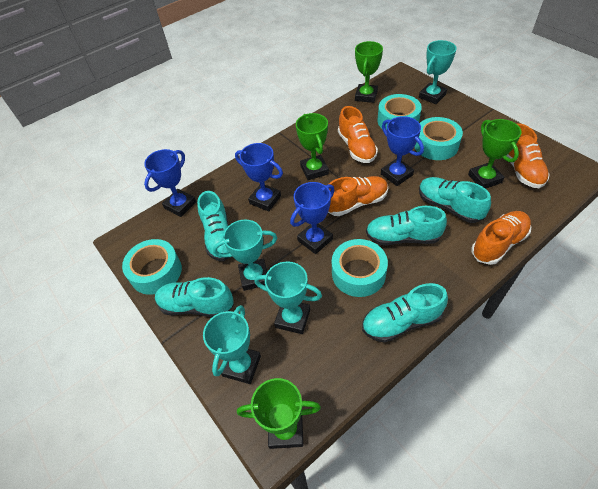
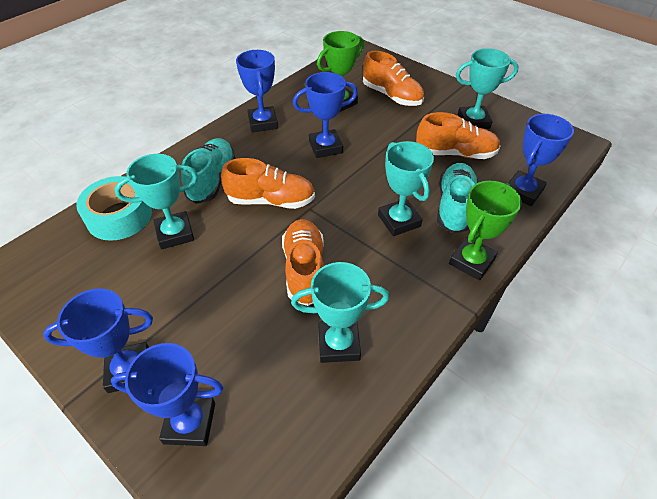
blue trophy: [144,149,196,217] [235,143,283,211] [290,182,335,254] [381,116,424,186] = 4 -> [43,288,153,393] [111,343,224,446] [236,50,278,132] [293,72,358,158] [508,114,574,206] = 5
green trophy: [237,378,321,449] [296,113,329,180] [355,41,383,103] [468,119,522,189] = 4 -> [317,31,364,112] [449,181,522,281] = 2
turquoise shoe: [155,277,234,317] [197,191,230,261] [362,283,448,343] [366,206,447,245] [419,177,491,223] = 5 -> [181,138,236,204] [437,163,478,233] = 2
turquoise tape: [122,239,182,295] [332,239,388,297] [377,94,422,130] [415,117,463,160] = 4 -> [76,176,152,241] = 1

